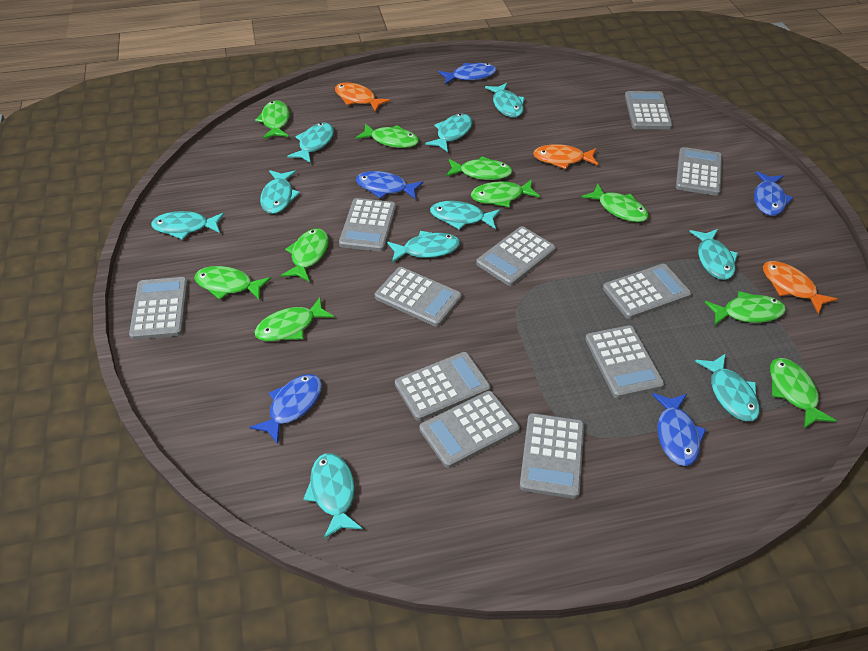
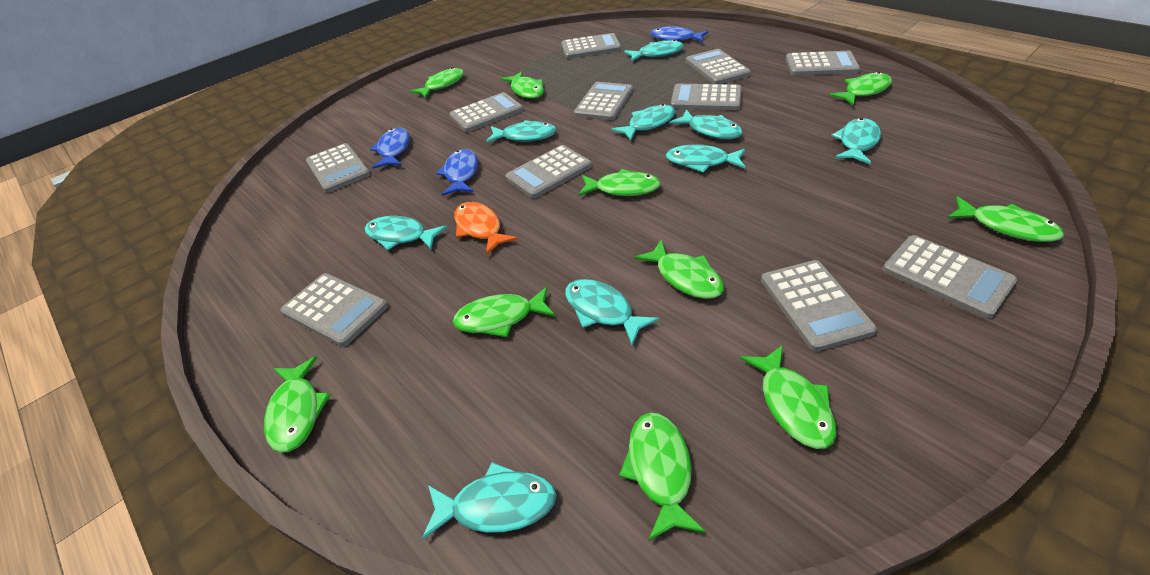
blue fish: [249,374,322,444] [356,171,424,200] [438,63,497,85] [652,393,706,466] [754,171,793,216] = 5 -> [370,128,410,169] [436,149,478,196] [651,26,708,42] = 3
orange fish: [335,82,390,112] [533,144,598,169] [763,261,838,314] = 3 -> [454,202,517,255] = 1
turquoise fish: [151,211,224,240] [260,170,300,214] [287,123,334,163] [303,453,363,539] [387,231,460,263] [425,114,472,152] [430,201,500,230] [485,83,525,117] [689,229,738,280] [695,353,760,421] = 10 -> [365,216,447,250] [422,462,556,539] [486,120,556,143] [565,279,659,345] [611,104,675,141] [624,40,684,62] [666,144,745,173] [670,109,743,139] [831,118,881,164] = 9

